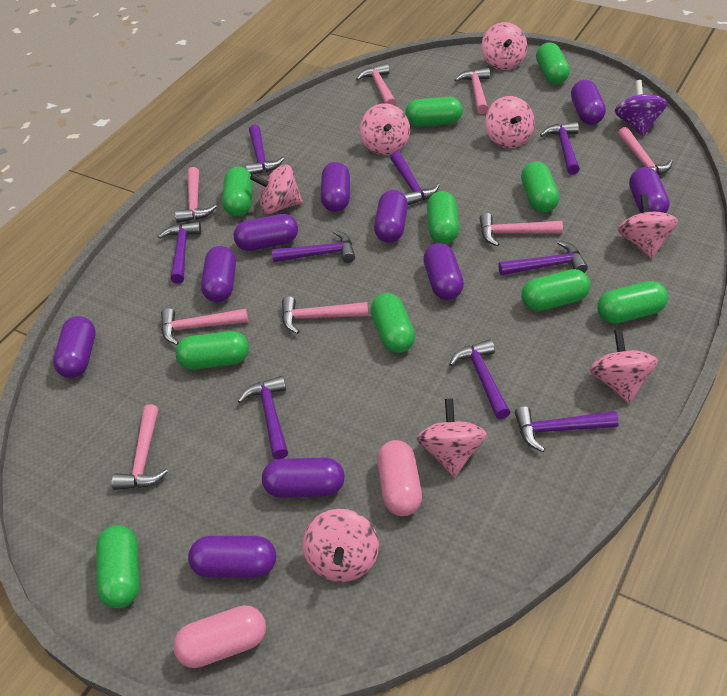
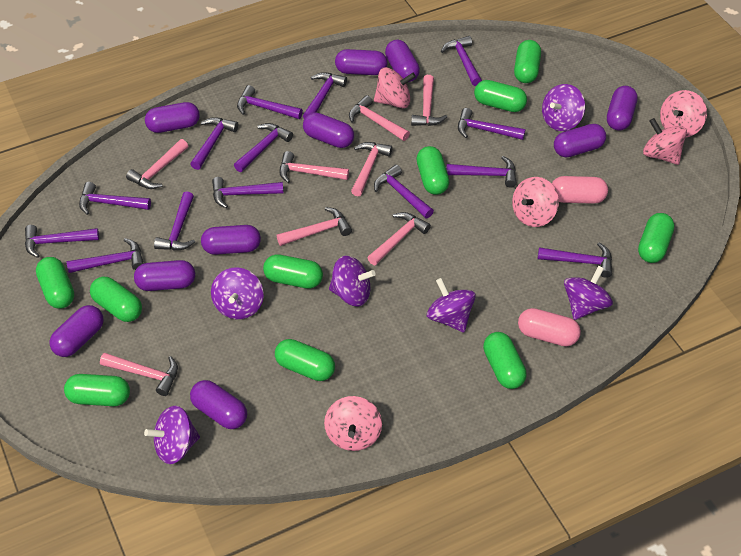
pink spinning top: [250,164,303,214] [302,509,379,582] [360,103,410,155] [416,399,487,477] [481,22,527,70] [485,96,535,148] [589,329,658,404] [617,194,678,259] = 8 -> [324,396,382,451] [374,67,416,108] [512,177,559,227] [643,118,687,165] [660,90,707,138] = 5
purple hammer: [158,222,201,284] [238,376,288,459] [246,125,284,175] [272,230,355,263] [390,151,440,205] [449,339,510,419] [498,241,588,276] [515,406,619,452] [540,122,580,174] = 9 -> [25,225,99,258] [67,238,144,273] [79,182,151,215] [154,192,195,250] [190,117,238,170] [212,177,283,209] [234,123,293,172] [237,85,303,119] [303,72,347,119] [374,164,434,218] [441,36,482,86] [446,156,517,188] [458,108,526,140] [538,242,612,278] = 14
purple spinning top: [615,80,667,136] = 1 -> [144,406,200,464] [211,268,264,319] [329,256,376,306] [427,278,476,332] [542,84,585,131] [564,266,613,320] = 6

